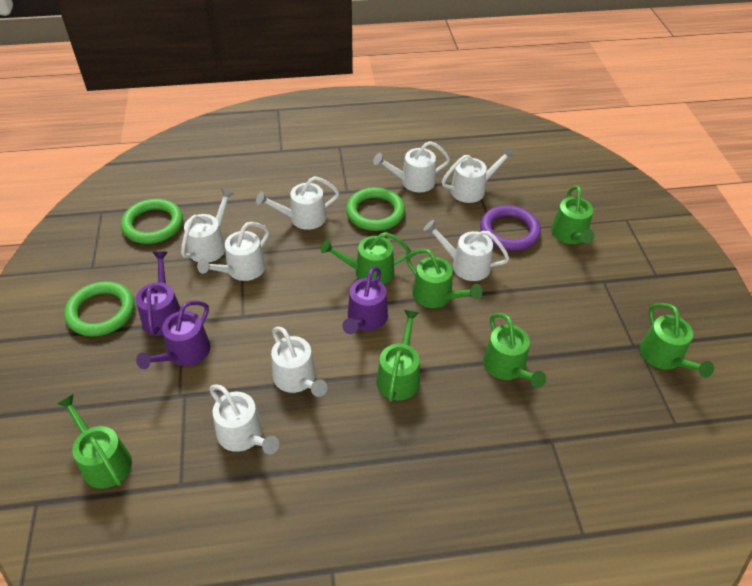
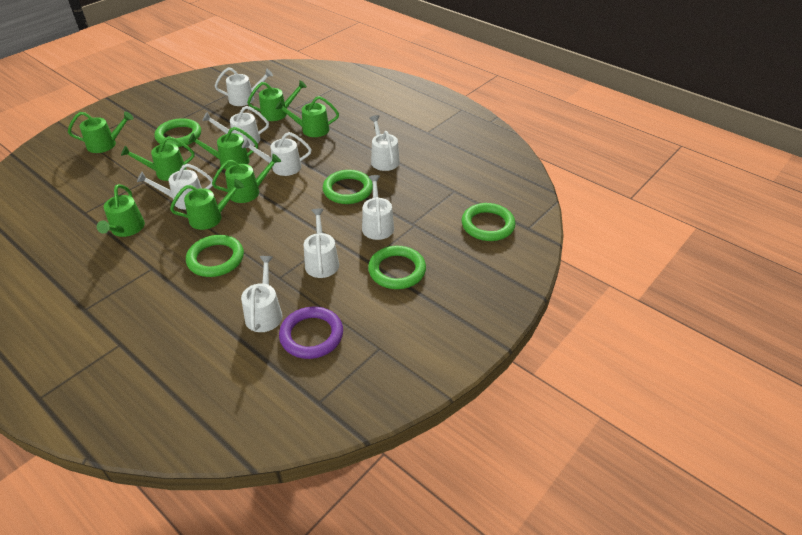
green ring: [64,281,135,336] [121,199,183,244] [346,187,405,231] = 3 -> [154,118,201,147] [186,235,244,277] [323,170,373,204] [368,246,426,289] [462,203,516,241] = 5
green watering can: [57,394,132,489] [321,232,411,284] [376,310,420,402] [406,249,482,308] [483,313,546,388] [551,185,594,244] [640,303,714,378] = 7 -> [68,111,133,153] [97,184,145,237] [121,136,194,181] [170,179,244,230] [188,127,258,170] [212,154,281,203] [247,80,307,121] [275,96,339,137] = 8
purple watering can: [136,252,181,336] [136,301,210,369] [342,267,388,334] = 3 -> none = 0

